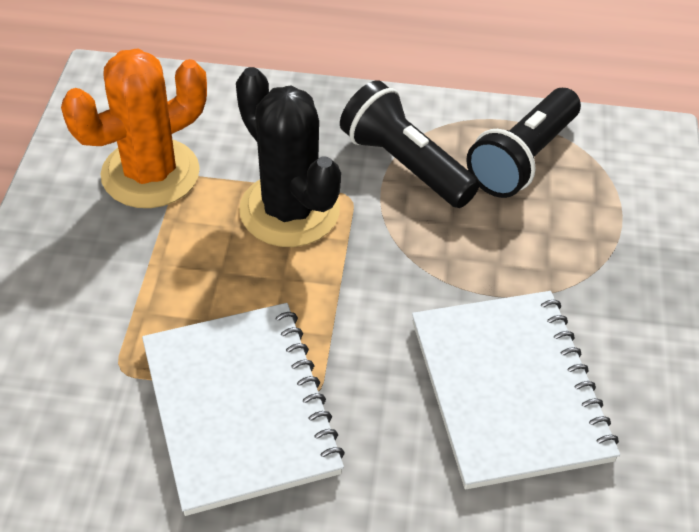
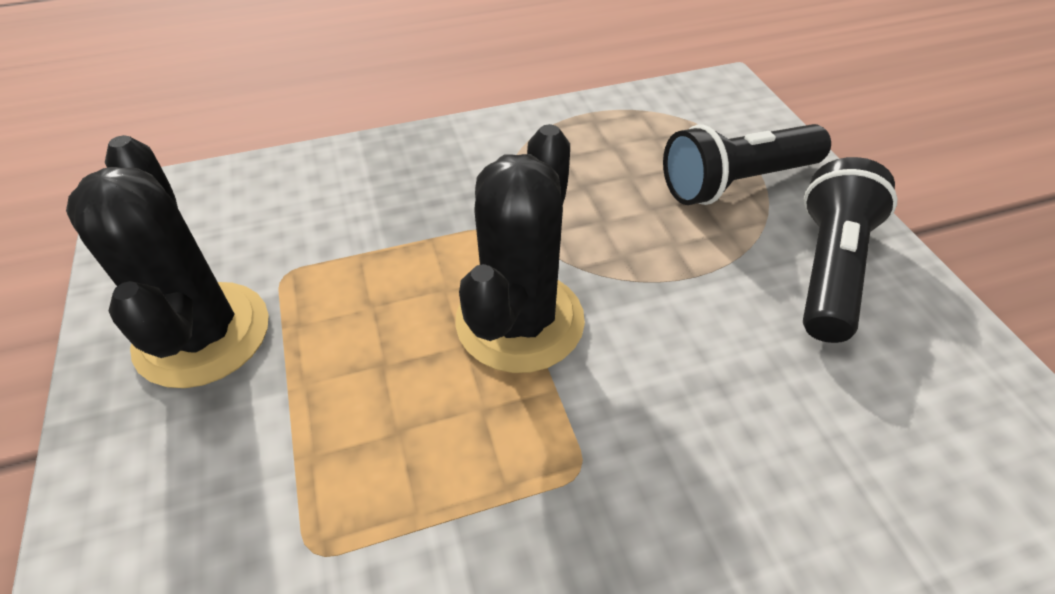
black cactus: [236,67,341,247] = 1 -> [66,135,269,388] [455,124,585,373] = 2
orange cactus: [61,48,207,208] = 1 -> none = 0
white notebook: [142,303,345,516] [412,291,620,489] = 2 -> none = 0

